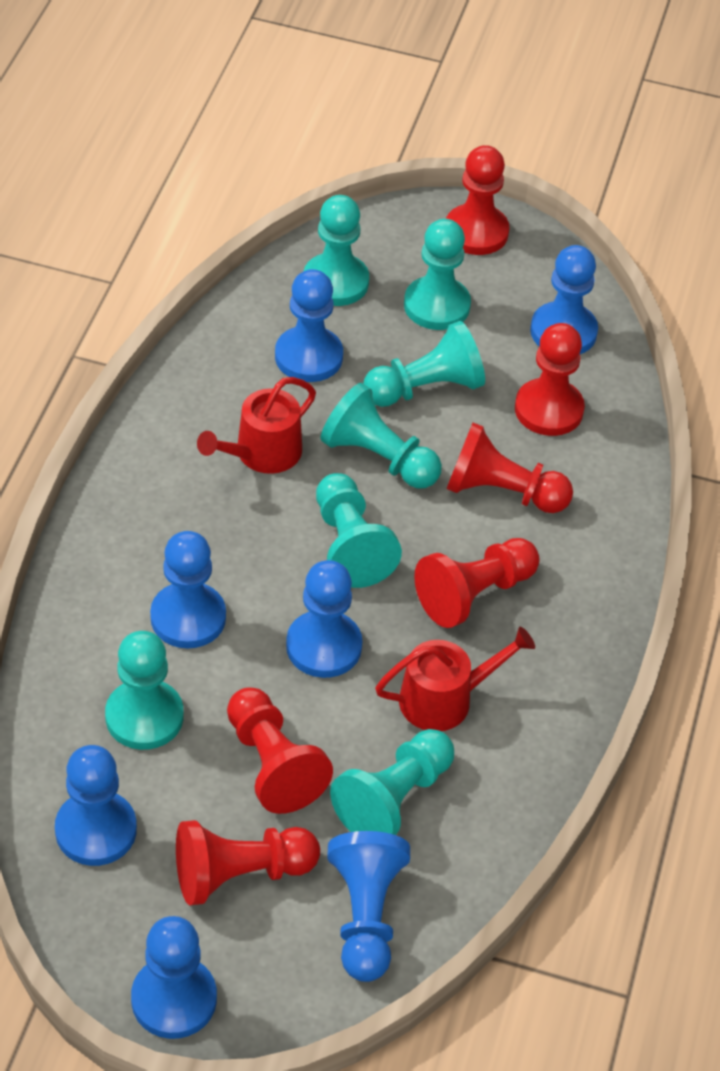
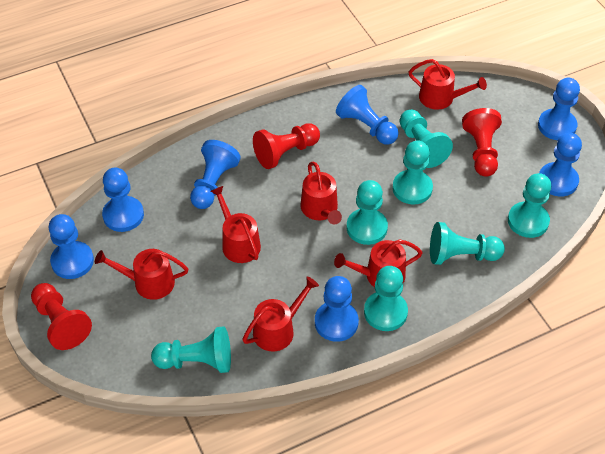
red pawn: [176,820,320,905] [227,687,333,814] [414,538,540,628] [446,145,510,255] [446,423,573,513] [515,323,585,436] = 6 -> [31,283,92,350] [253,123,320,169] [462,108,502,177] = 3
red watering can: [197,377,316,474] [375,627,535,731] = 2 -> [95,249,188,300] [210,186,261,263] [242,277,319,352] [300,162,342,224] [334,240,423,287] [409,59,487,110] = 6

